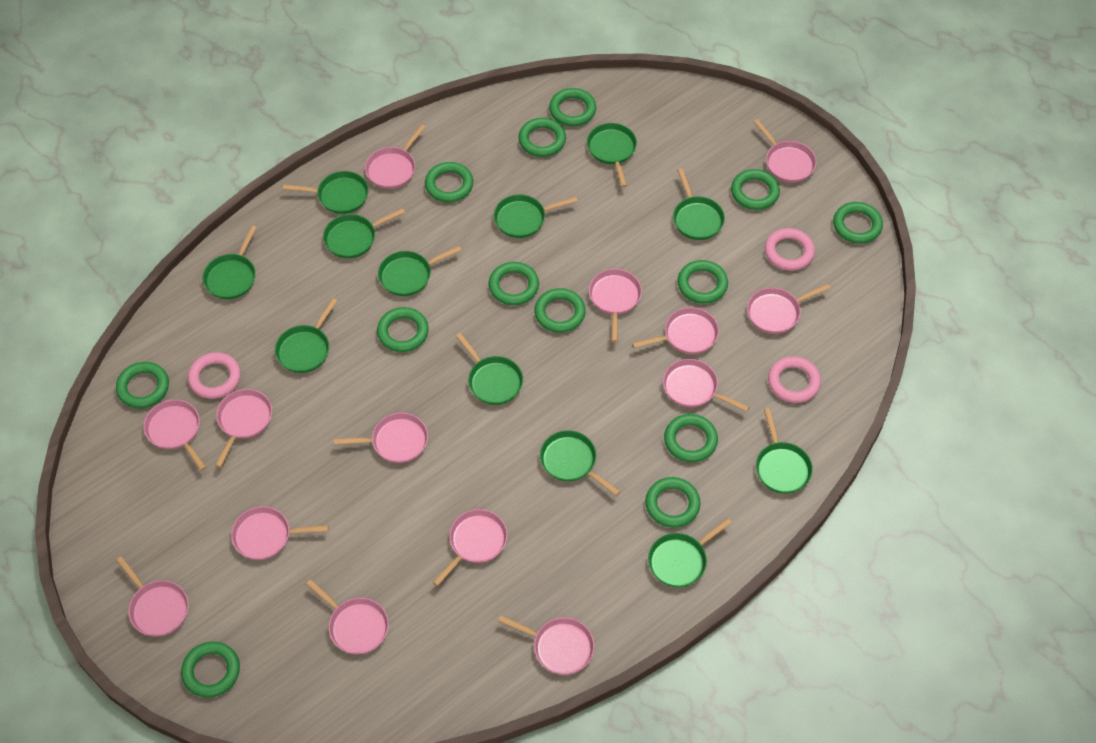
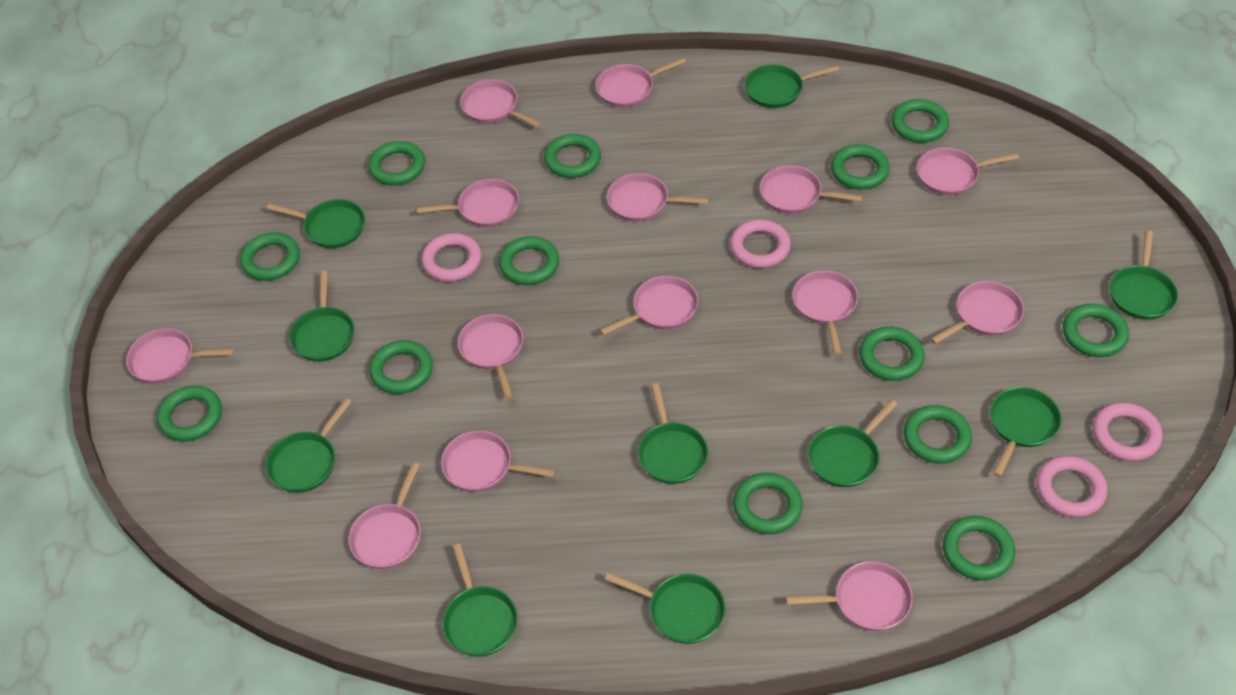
green pan: [203,225,257,299] [275,298,337,373] [283,171,368,214] [323,208,405,258] [378,246,461,296] [456,333,523,405] [494,195,578,238] [540,430,620,496] [587,123,637,187] [648,518,732,588] [673,168,725,240] [756,408,813,494] = 12 -> [266,398,352,493] [267,199,365,248] [289,271,355,362] [443,544,518,657] [605,572,726,644] [638,383,708,484] [745,64,839,108] [808,399,898,487] [990,387,1062,477] [1110,230,1178,320] = 10
pink ring: [188,352,241,399] [765,228,815,271] [768,356,821,403] = 3 -> [422,233,481,282] [730,219,791,268] [1036,456,1107,517] [1093,402,1163,461] = 4

